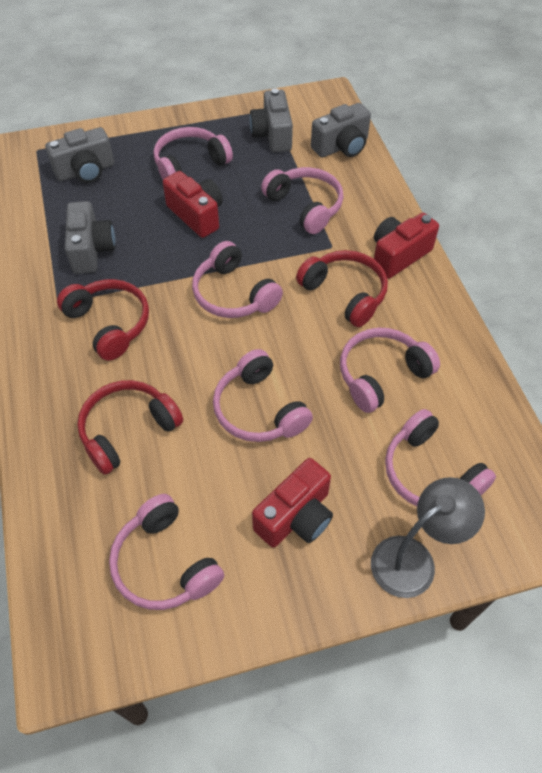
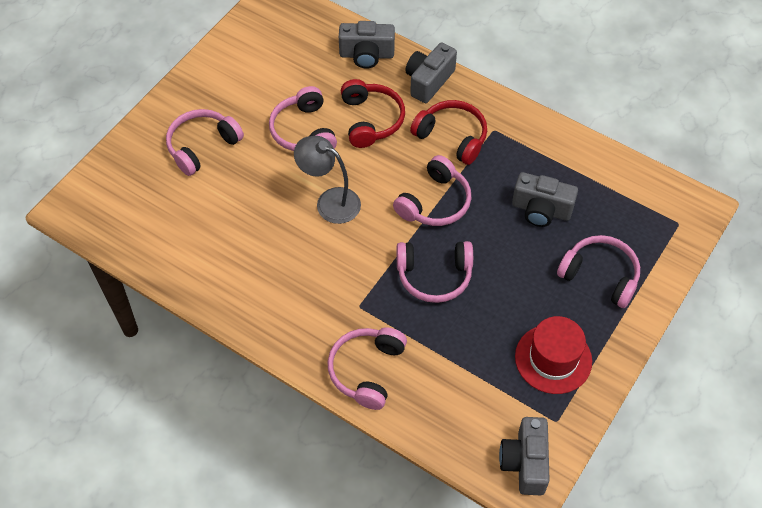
pink headphones: [109,494,224,610] [153,127,233,179] [192,241,283,318] [213,349,313,442] [261,167,344,234] [340,328,440,413] [385,409,496,506] = 7 -> [166,109,244,176] [269,86,337,151] [328,327,407,410] [393,155,472,226] [397,241,473,303] [557,235,640,308] = 6
red camera: [163,171,223,238] [252,458,333,548] [374,213,439,279] = 3 -> none = 0
red hat: none = 0 -> [515,316,592,394] = 1
red headphones: [57,279,149,361] [77,380,183,475] [296,250,388,327] = 3 -> [341,79,405,148] [410,100,487,165] = 2

